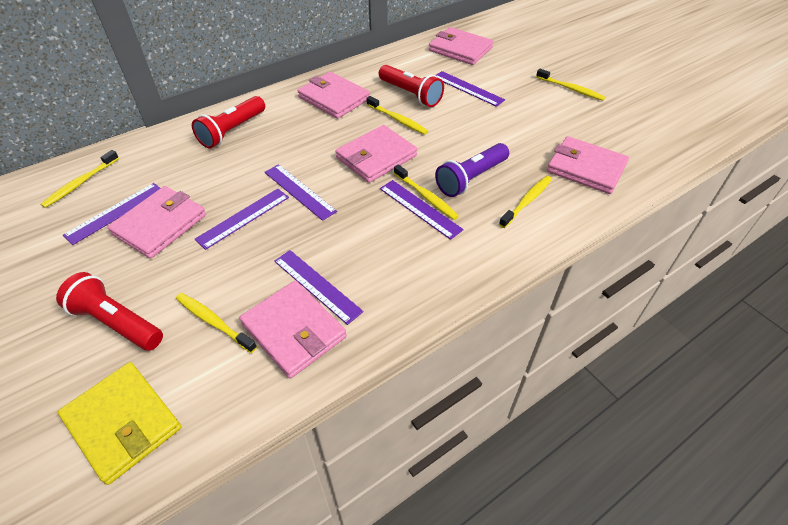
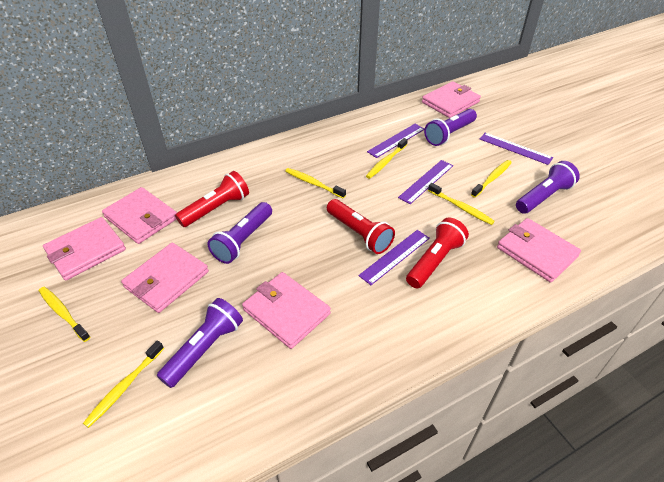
purple flashlight: [435,143,509,197] = 1 -> [157,298,243,388] [208,202,272,264] [424,109,477,146] [516,161,580,214] = 4
purple ruler: [63,183,160,245] [195,189,289,250] [264,164,337,221] [274,250,363,325] [380,180,464,240] [435,71,505,107] = 6 -> [358,230,430,285] [367,124,424,158] [398,160,453,204] [480,133,553,165] = 4
yellow wallet: [58,362,181,485] = 1 -> none = 0

